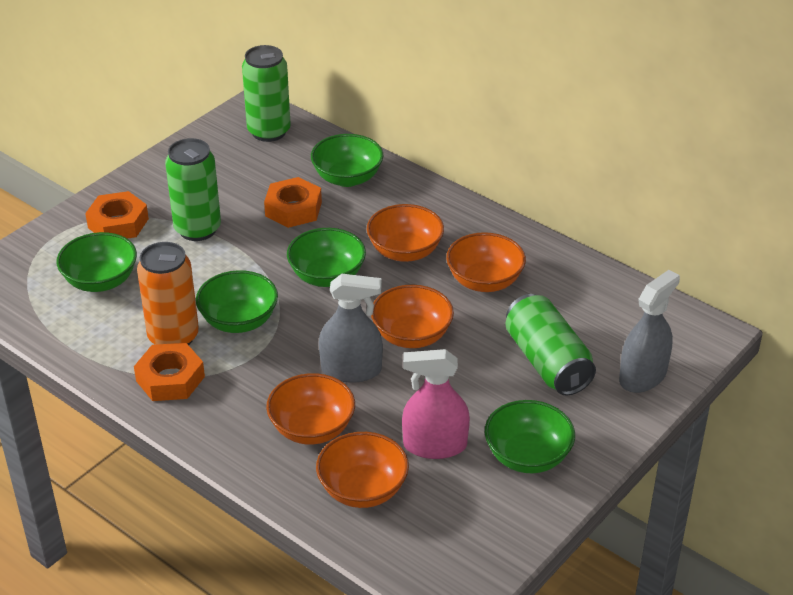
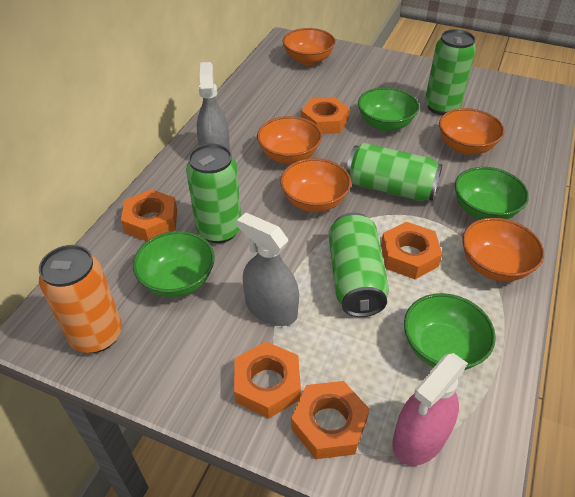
green bowl: [57,232,137,292] [196,270,278,333] [287,228,366,287] [311,134,383,187] [485,400,575,473] = 5 -> [133,231,214,297] [358,87,419,132] [404,293,496,370] [455,167,529,219] = 4
green can: [165,138,221,241] [242,45,291,142] [506,294,596,396] = 3 -> [186,144,241,243] [328,212,389,317] [346,143,443,201] [425,29,476,115] = 4
orange nut: [85,191,149,239] [134,343,205,401] [264,177,322,228] = 3 -> [121,189,177,241] [234,341,301,419] [291,381,369,459] [301,97,349,134] [381,222,442,279] = 5

